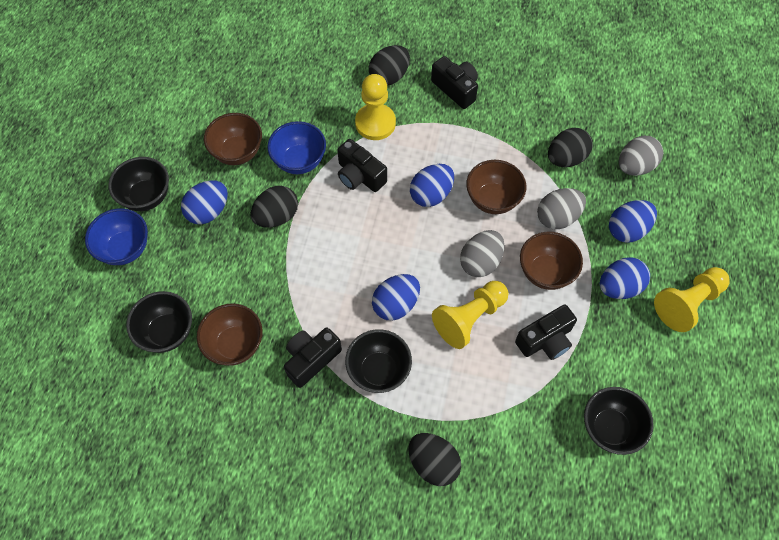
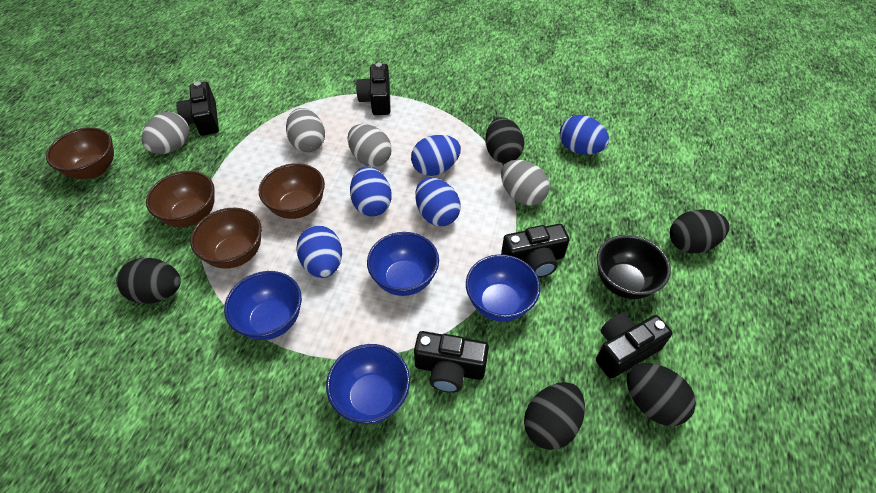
black bowl: [108,157,169,211] [126,291,192,353] [345,329,412,393] [584,387,654,455] = 4 -> [597,235,671,299] = 1
black camera: [284,327,342,388] [337,139,387,192] [431,56,478,109] [515,304,577,360] = 4 -> [176,81,219,136] [356,63,391,115] [414,331,489,393] [501,224,569,278] [596,313,672,378] = 5
black egg: [251,186,298,228] [369,45,410,86] [408,433,461,486] [548,128,593,167] = 4 -> [116,258,181,304] [485,117,524,163] [524,382,585,450] [627,363,696,426] [670,209,729,253] = 5
blue bowl: [85,208,148,265] [268,121,326,174] = 2 -> [224,271,302,340] [326,344,410,424] [367,232,439,296] [466,254,540,322] = 4
grey egg: [460,230,504,277] [537,188,586,229] [619,136,663,176] = 3 -> [142,112,189,154] [286,108,325,152] [348,124,392,167] [501,160,549,206] = 4
yellow pawn: [355,74,396,140] [432,281,509,349] [654,267,730,332] = 3 -> none = 0

